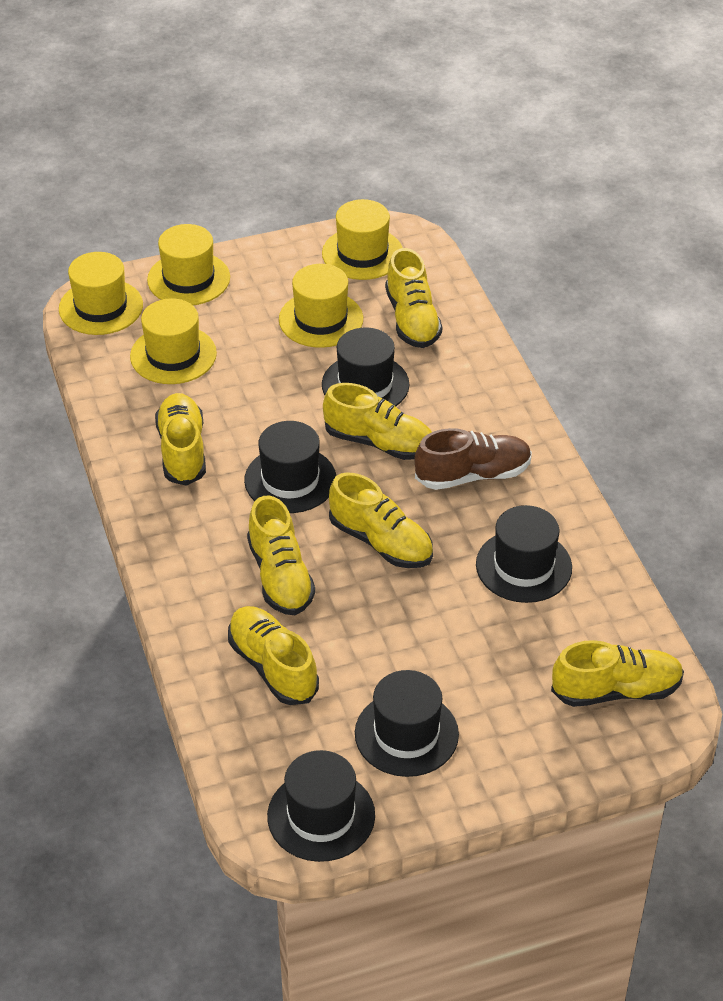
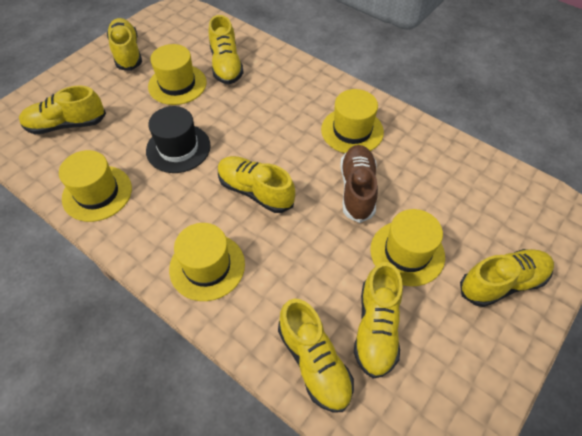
black hat: [244,421,336,513] [267,750,375,862] [322,327,409,407] [355,670,459,777] [476,505,572,603] = 5 -> [146,106,211,173] = 1

